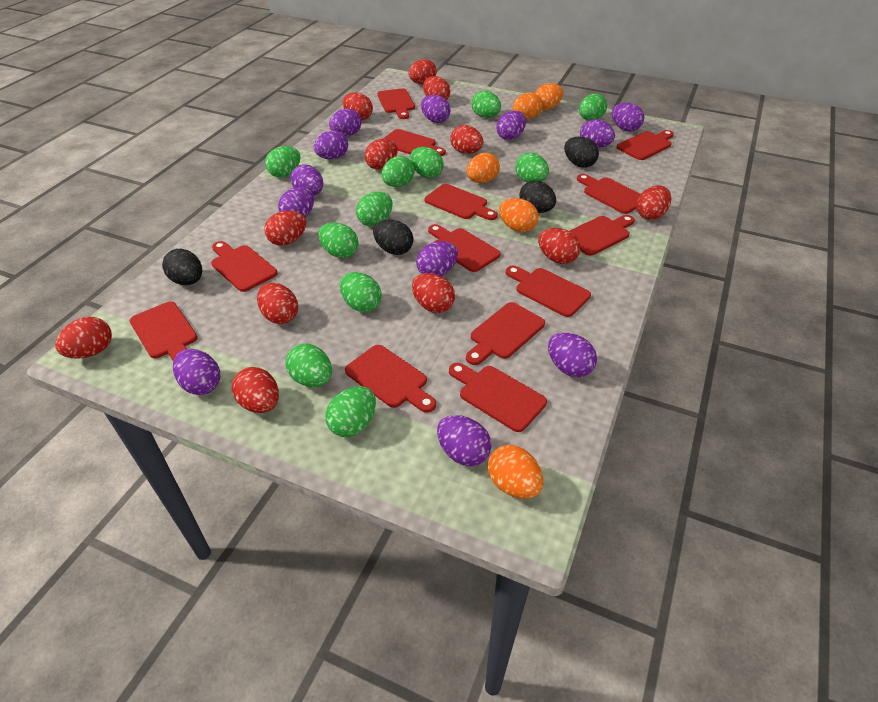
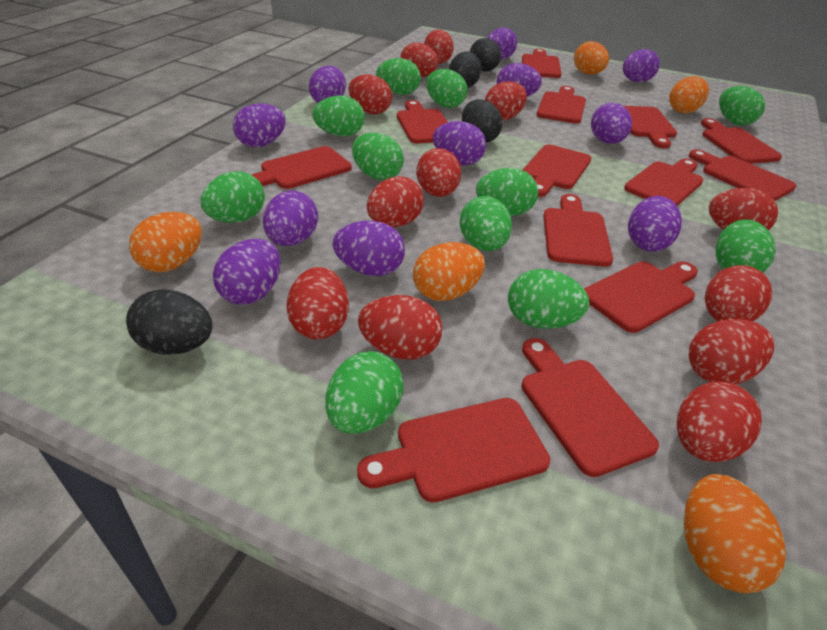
purple egg: [173,349,220,395] [278,187,314,218] [290,164,323,195] [314,130,348,159] [329,108,361,136] [416,241,458,276] [421,95,450,123] [437,415,492,466] [496,111,526,140] [548,332,597,377] [580,119,615,148] [612,103,644,132] = 12 -> [213,239,281,305] [233,103,286,147] [263,191,318,246] [309,66,346,103] [333,221,405,276] [433,121,486,165] [487,27,517,59] [497,63,542,97] [591,103,632,144] [623,49,660,82] [628,196,682,252] = 11

